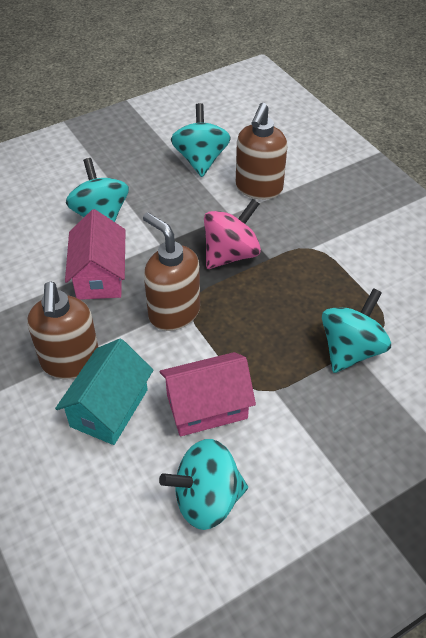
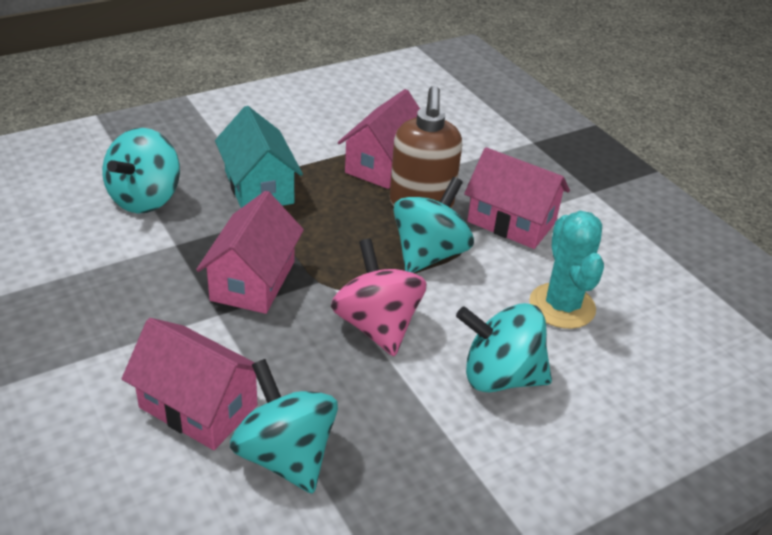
brown soap dispenser: [27,282,98,379] [143,212,200,331] [236,103,287,200] = 3 -> [390,86,462,208] = 1
pink house: [65,209,125,300] [159,352,256,436] = 2 -> [122,318,258,450] [196,191,304,314] [338,89,420,189] [464,147,570,249] = 4
turquoise cactus: none = 0 -> [529,211,604,329] = 1

